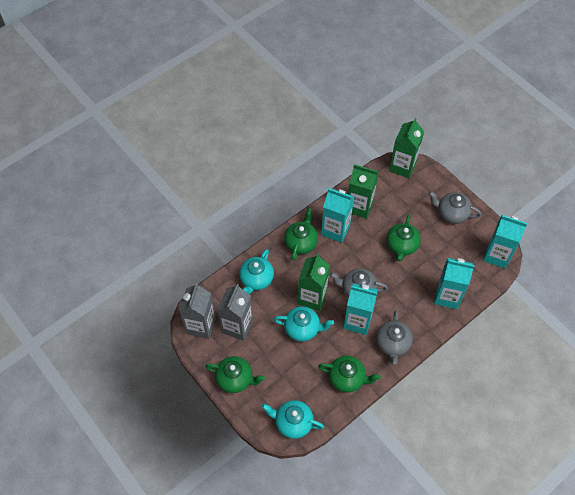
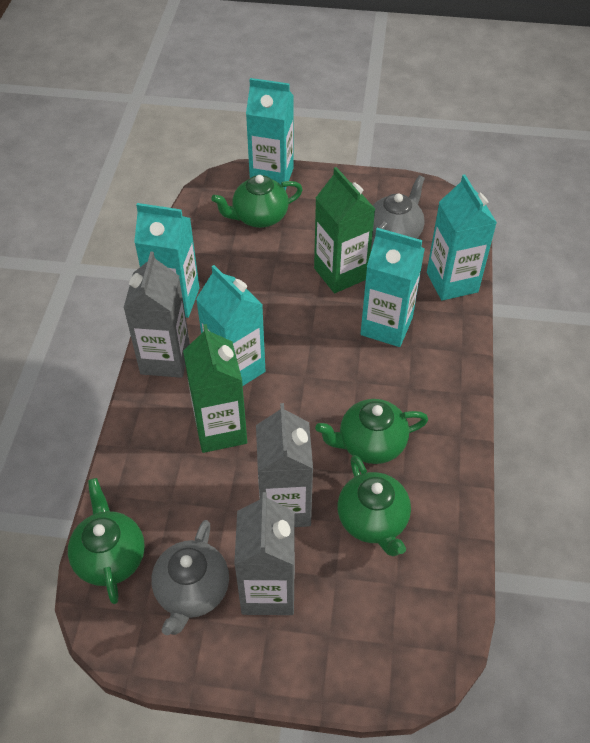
green carton: [298,254,330,311] [348,164,379,219] [389,118,424,178] = 3 -> [183,324,247,453] [314,167,375,293] = 2
grey carton: [179,283,216,339] [217,284,253,341] = 2 -> [124,251,190,378] [234,492,295,615] [256,403,313,527] = 3
grey teapot: [330,268,388,298] [376,311,413,364] [428,191,482,224] = 3 -> [151,520,229,635] [371,175,425,248] = 2
turquoise carton: [321,188,354,243] [343,283,378,335] [434,258,475,309] [483,215,527,268] = 4 -> [134,203,199,318] [196,265,265,386] [246,78,294,190] [361,228,425,347] [427,174,497,301] = 5
turquoise teapot: [239,249,274,295] [262,400,324,439] [273,306,334,342] = 3 -> none = 0

